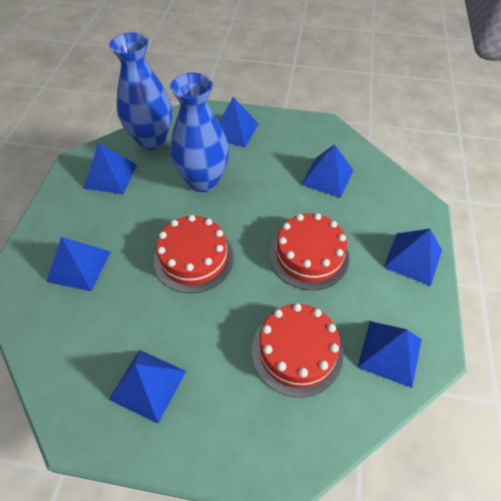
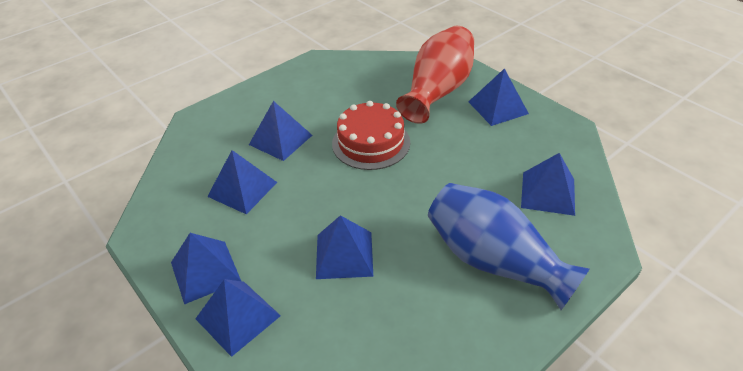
blue vase: [109,32,172,150] [170,73,229,192] = 2 -> [428,183,589,310] = 1
red cake: [153,215,234,293] [252,303,343,398] [270,213,350,290] = 3 -> [332,101,410,170] = 1
red vase: none = 0 -> [396,26,474,124] = 1

